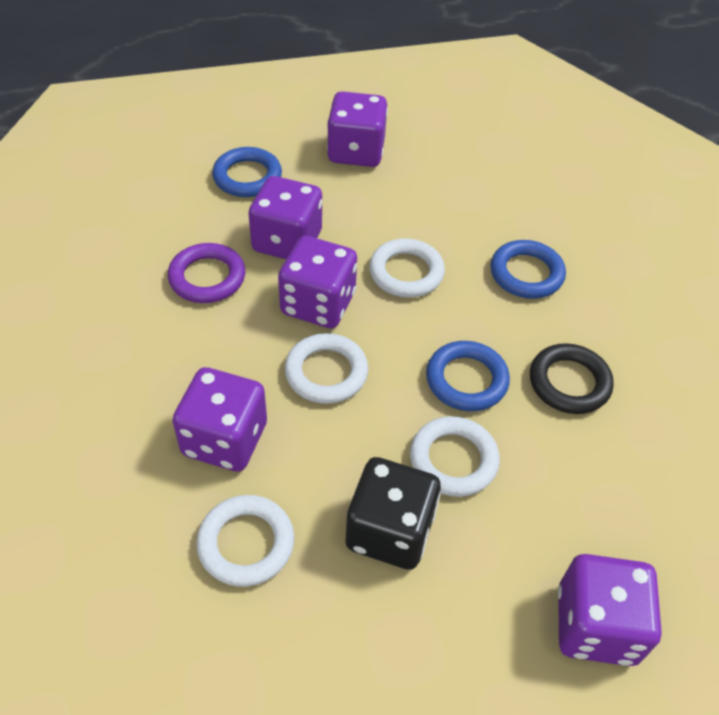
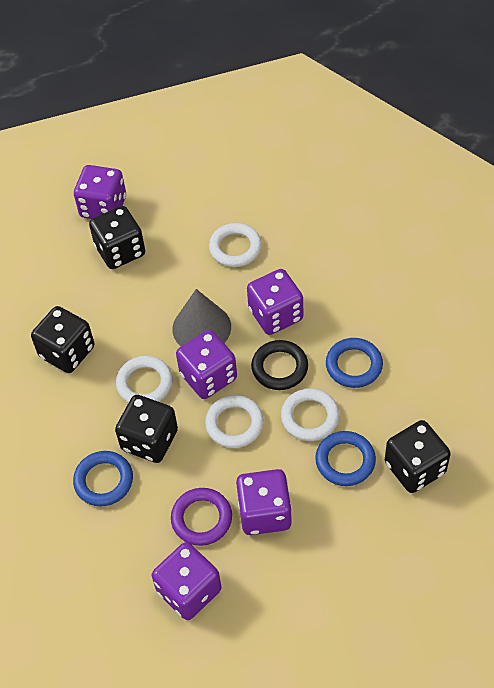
black dice: [345,457,441,570] = 1 -> [31,306,94,373] [89,206,145,269] [115,395,178,463] [385,420,451,493] = 4
grey cone: none = 0 -> [172,289,231,346] = 1

